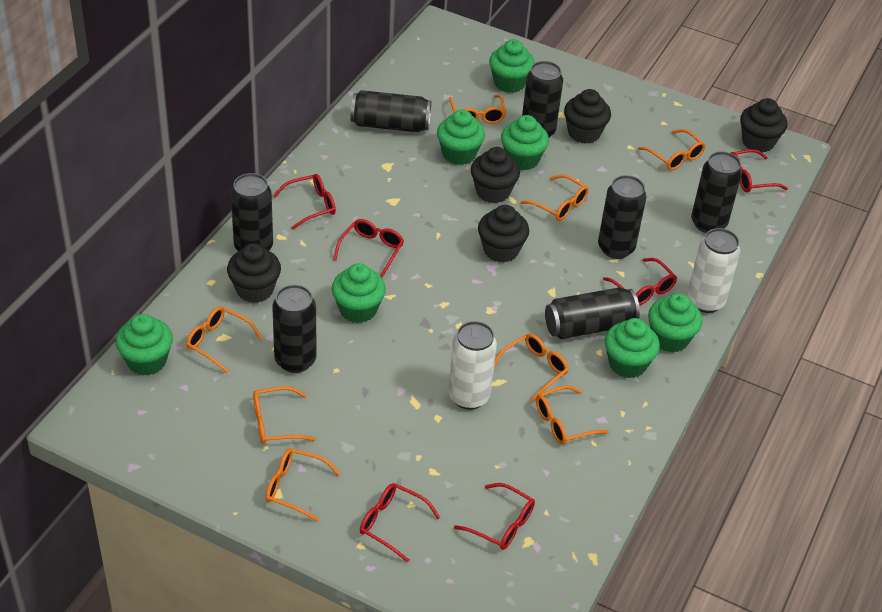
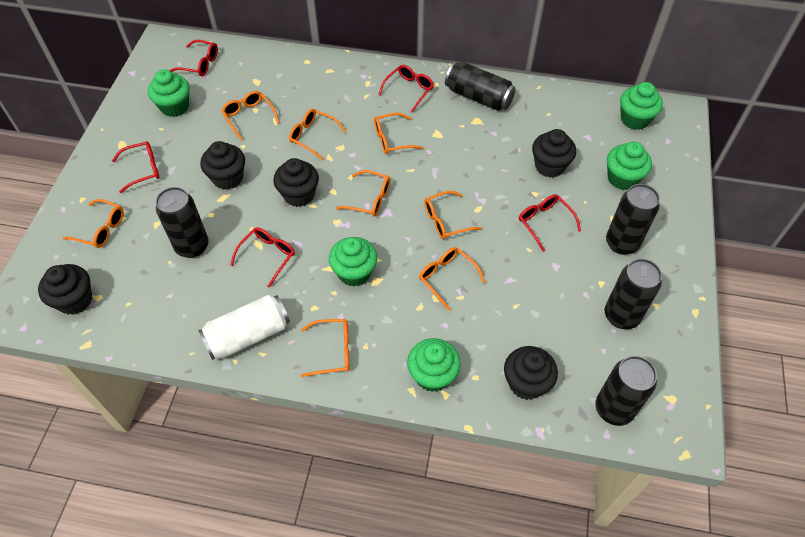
black can: [231,173,273,251] [272,285,317,373] [351,90,431,132] [522,61,563,138] [545,287,640,339] [598,175,647,259] [691,151,742,233] = 7 -> [156,187,209,258] [445,62,516,111] [595,356,657,426] [605,259,662,329] [606,184,660,255] = 5
green cupcake: [115,314,173,376] [332,263,386,323] [437,110,485,165] [489,39,535,93] [501,115,549,171] [605,318,660,378] [648,293,702,353] = 7 -> [148,69,190,117] [329,237,377,287] [407,338,461,392] [607,142,652,190] [620,82,663,130] = 5
red glasses: [273,174,336,230] [333,219,404,278] [360,483,441,563] [454,483,535,550] [603,258,677,305] [731,149,788,192] = 6 -> [112,141,159,193] [169,40,218,76] [230,227,295,288] [378,65,434,112] [519,194,581,252] = 5
white can: [448,321,497,410] [687,228,740,313] = 2 -> [198,295,290,360] = 1

